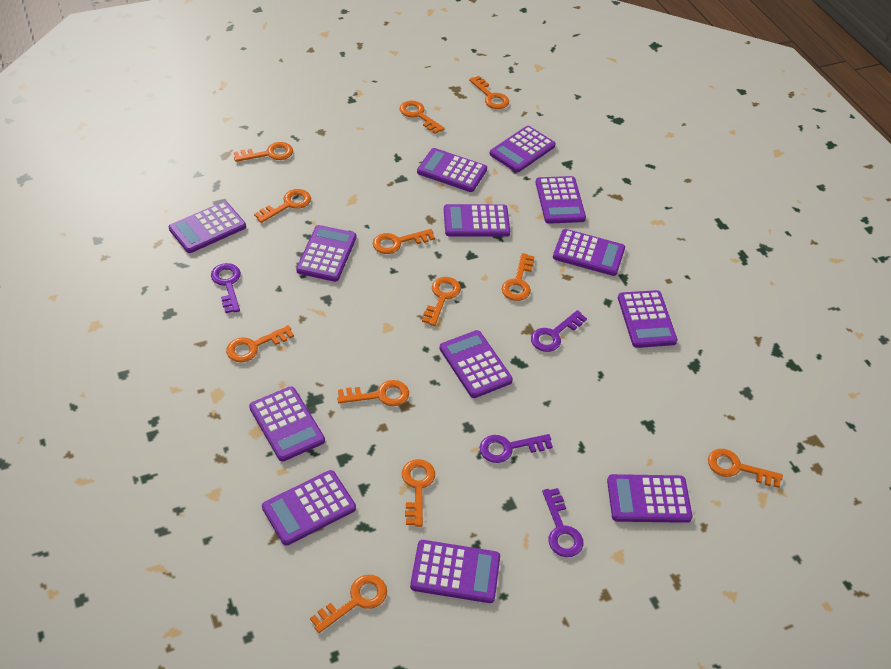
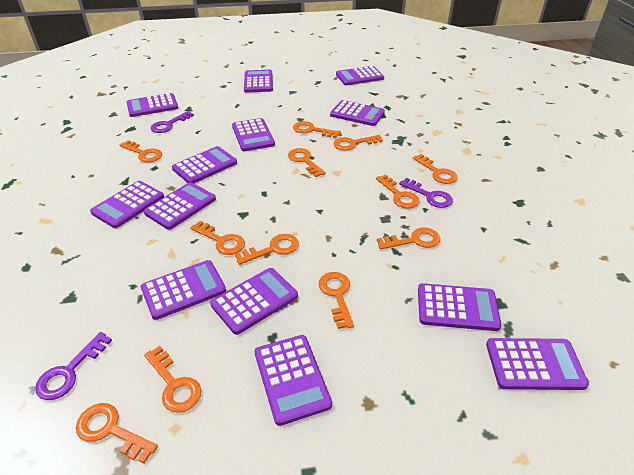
purple key: [211,263,241,313] [480,434,553,463] [531,310,587,352] [542,488,583,557] = 4 -> [35,332,112,400] [151,111,194,133] [399,178,453,208] = 3

